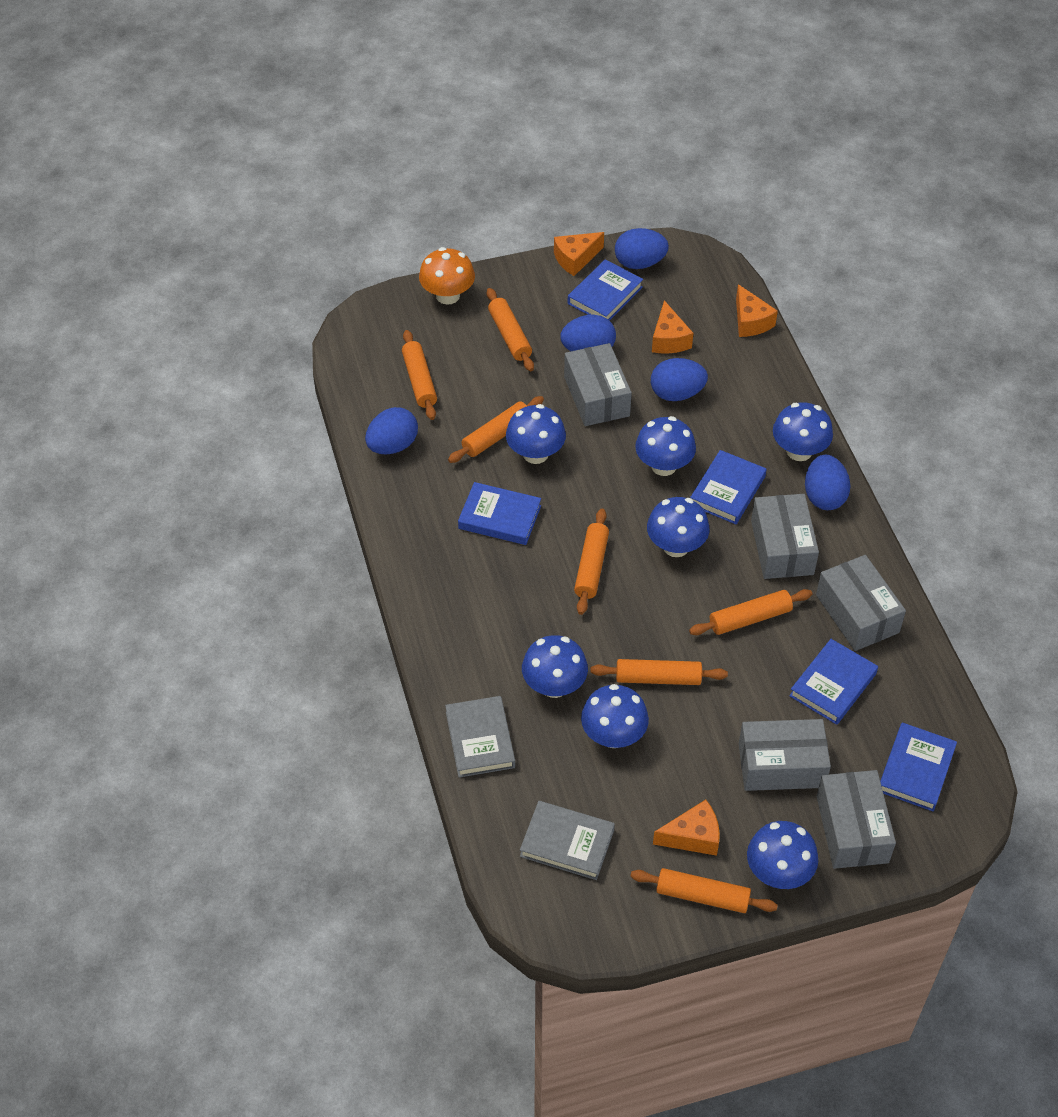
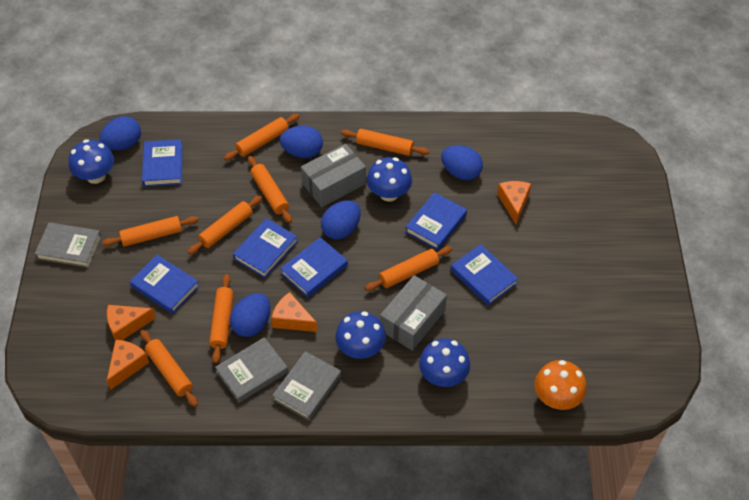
blue book: [458,482,541,545] [568,259,643,321] [690,450,767,524] [789,639,878,725] [880,722,957,812] = 5 -> [130,255,200,314] [142,139,183,187] [233,218,298,278] [280,237,348,298] [405,192,467,250] [451,244,518,306] = 6
blue mushroom: [506,404,566,464] [522,635,588,698] [581,684,649,748] [635,416,696,476] [647,497,710,557] [747,821,818,889] [773,402,833,461] = 7 -> [69,139,114,184] [335,311,386,359] [367,157,412,202] [419,338,470,387] = 4
grey book: [445,696,515,777] [520,801,615,880] = 2 -> [34,222,102,268] [215,337,288,403] [272,351,341,420] = 3
grey box: [564,343,632,426] [739,719,831,791] [751,494,819,579] [816,555,906,651] [817,770,896,869] = 5 -> [301,144,366,207] [380,275,447,351] = 2
orange rolling pin: [402,330,437,420] [448,396,544,463] [487,288,534,371] [574,508,609,615] [591,659,728,685] [630,868,778,913] [689,589,813,635] = 7 -> [102,216,199,247] [140,330,198,407] [188,195,262,254] [209,274,233,364] [224,114,299,161] [248,156,292,223] [341,129,429,156] [365,246,452,291] = 8

